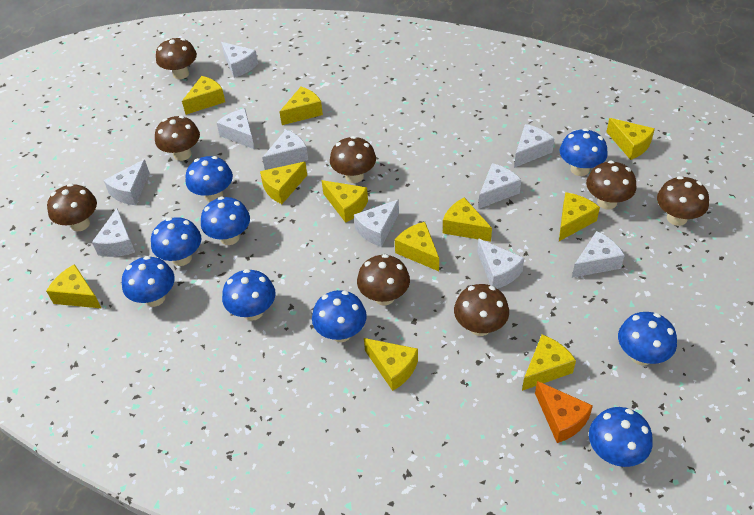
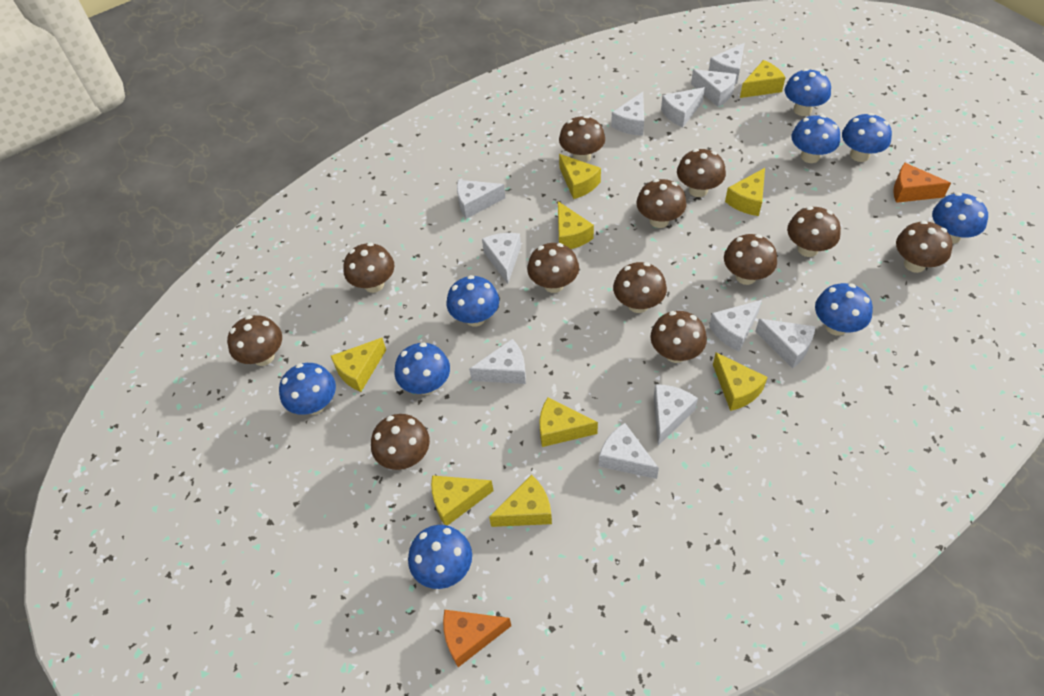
brown mushroom: [47,184,97,231] [155,116,200,161] [156,38,197,79] [330,136,376,183] [357,254,410,306] [454,284,509,336] [586,160,636,209] [657,176,709,226] = 8 -> [227,315,282,366] [343,243,395,293] [371,414,430,470] [527,243,579,293] [559,116,605,163] [613,262,667,313] [636,179,686,228] [650,311,707,363] [677,149,726,197] [724,234,777,285] [787,206,841,257] [896,221,953,273] = 12
orange cheese: [535,381,593,443] = 1 -> [443,610,511,667] [893,163,951,203] = 2
white cheese: [92,208,135,257] [103,160,149,205] [216,108,255,149] [221,42,258,78] [262,130,308,170] [354,199,399,247] [477,238,524,289] [478,163,521,209] [514,124,555,168] [572,231,625,278] = 10 -> [457,180,505,219] [469,339,526,384] [482,233,521,284] [599,423,659,479] [611,92,644,135] [654,384,698,446] [661,87,705,127] [691,69,737,107] [709,43,745,84] [709,300,762,352] [755,319,815,369] = 11
yellow cheese: [46,264,102,309] [182,76,225,115] [260,162,307,204] [280,87,323,125] [322,180,368,223] [364,338,418,391] [395,222,439,271] [443,197,492,242] [522,335,576,391] [559,192,600,241] [606,118,655,160] = 11 -> [331,338,386,392] [431,475,494,526] [489,475,552,527] [540,398,598,447] [558,201,594,249] [559,154,601,199] [713,352,768,411] [725,168,765,216] [740,60,786,98] = 9

